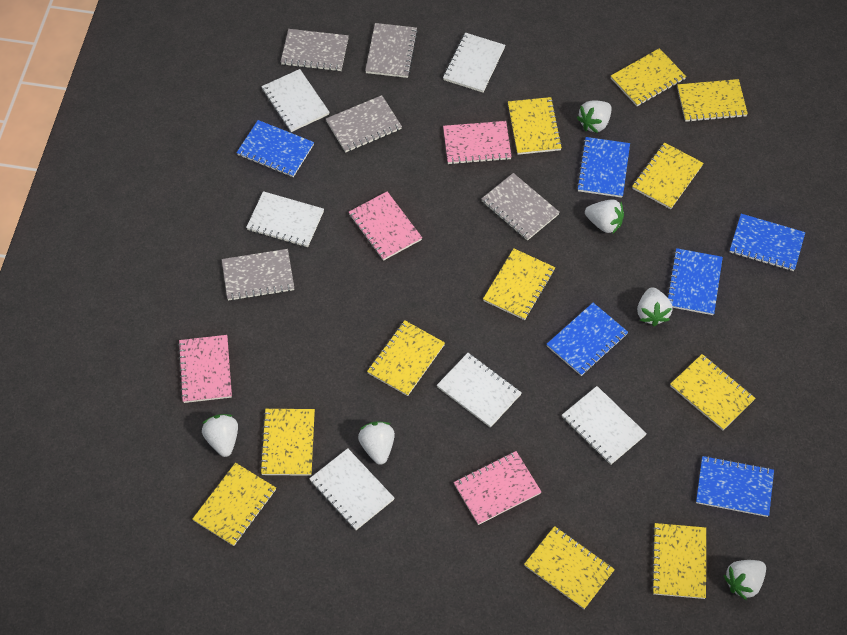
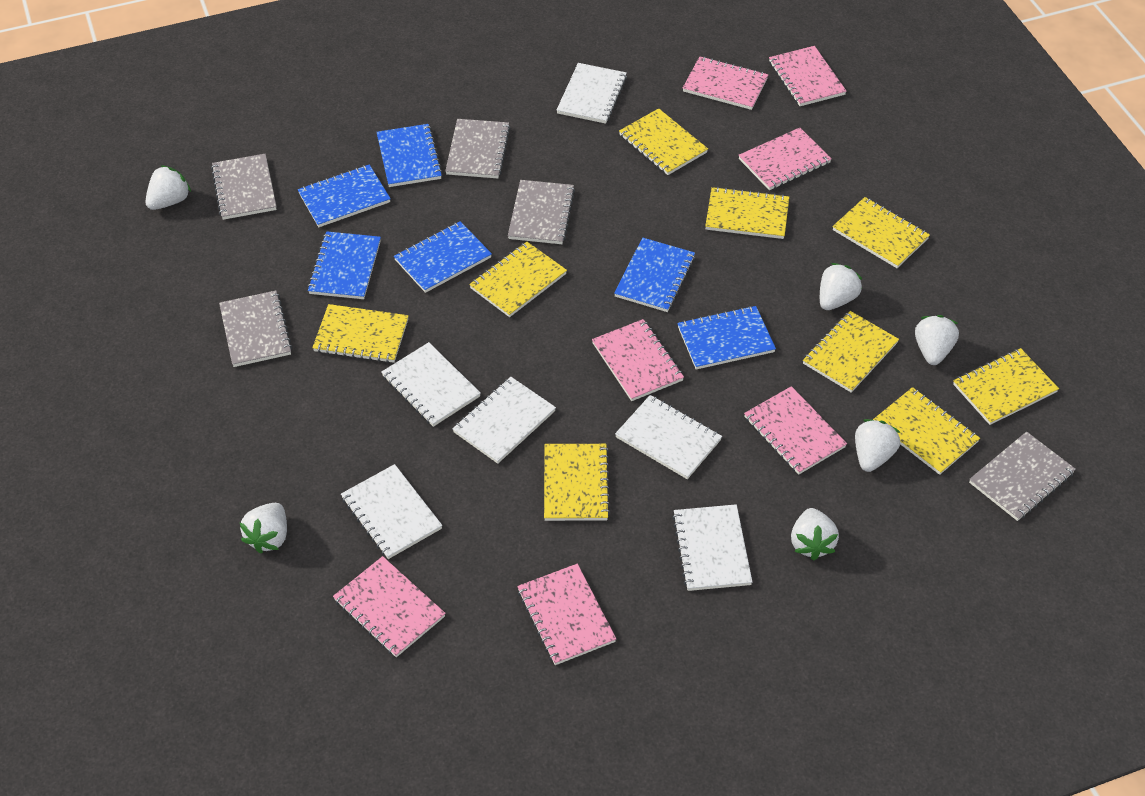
pink notebook: [178,335,232,403] [349,191,422,261] [443,121,512,165] [454,451,541,525] = 4 -> [333,556,446,657] [517,564,616,665] [592,319,684,401] [683,56,768,110] [738,128,832,190] [744,386,847,475] [769,46,846,106] = 7
yellow notebook: [192,463,276,546] [260,409,315,476] [367,320,445,396] [483,248,555,320] [508,97,562,155] [524,526,615,609] [611,48,686,106] [632,142,704,209] [651,523,706,599] [670,354,755,430] [677,79,748,122] = 11 -> [312,304,409,363] [469,242,567,317] [544,444,610,521] [619,108,708,175] [705,187,789,239] [803,311,899,393] [833,197,930,268] [873,387,980,475] [953,348,1059,425] = 9

